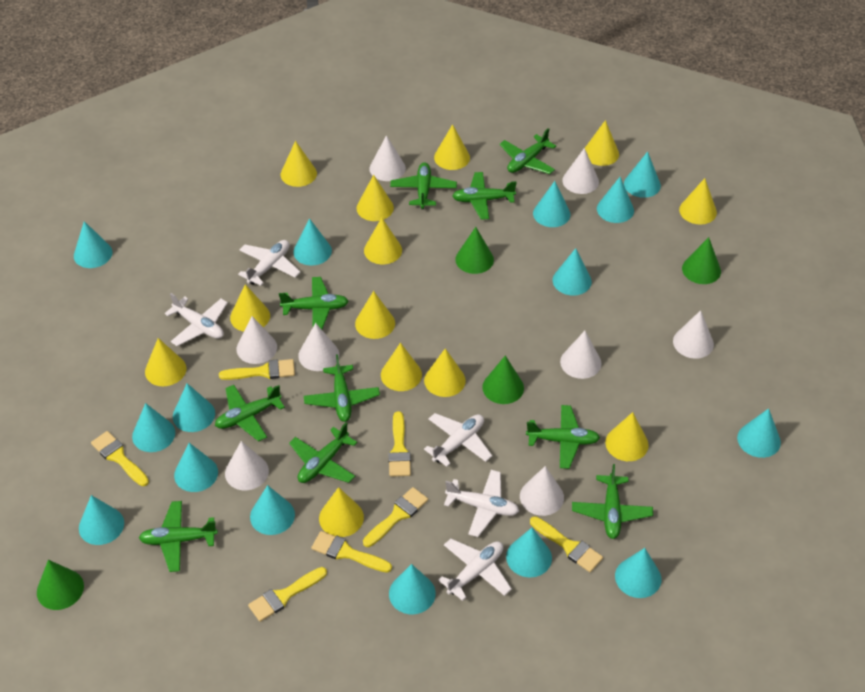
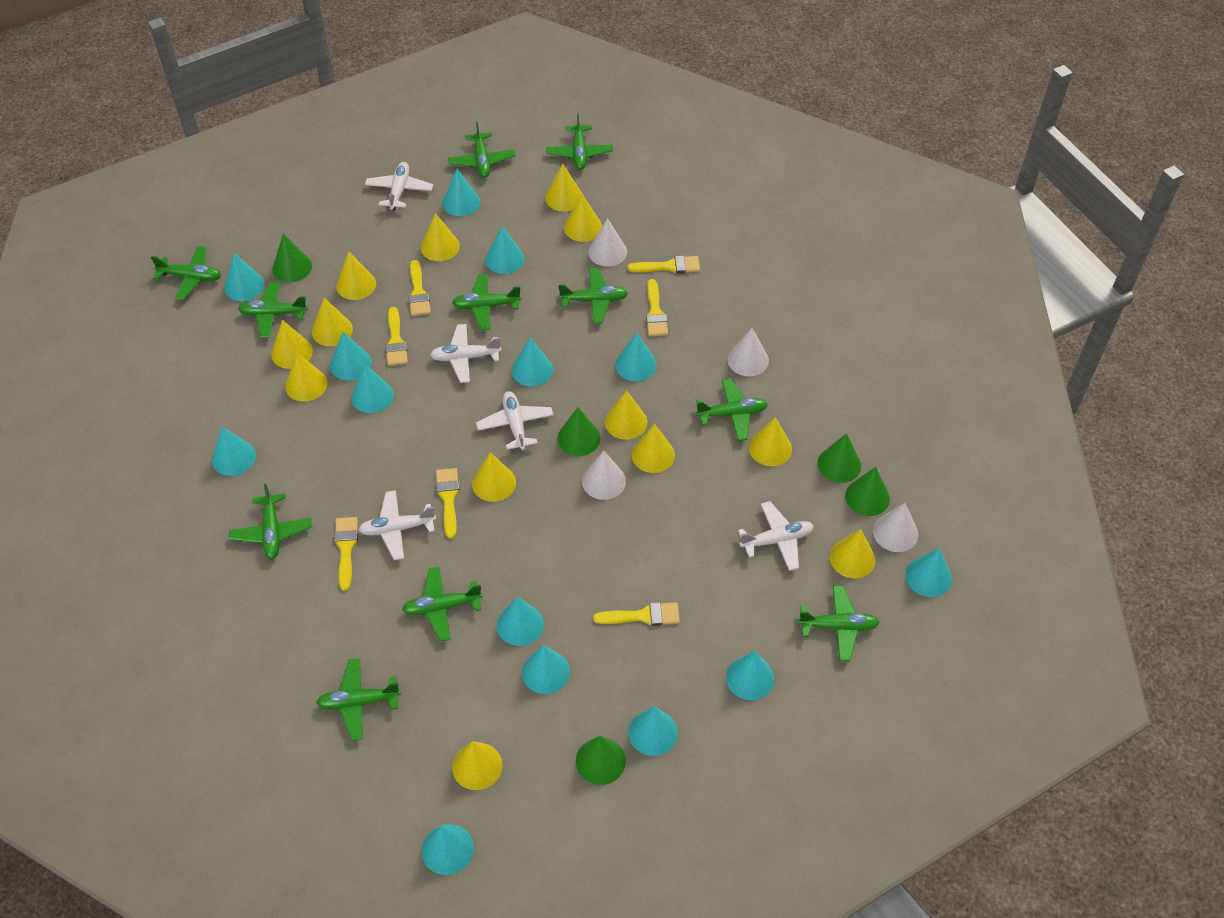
green cone: [37,560,84,610] [455,227,494,274] [482,356,524,404] [682,237,721,284] = 4 -> [272,234,312,282] [557,407,600,456] [576,736,626,785] [817,433,861,483] [845,467,890,516] = 5
green plane: [139,501,218,572] [215,385,285,441] [279,277,349,329] [289,423,357,483] [304,354,380,422] [390,162,457,209] [453,172,517,220] [499,128,556,174] [526,405,600,469] [572,464,653,539] = 10 -> [151,246,221,300] [229,484,312,559] [238,282,308,338] [316,658,401,740] [402,567,482,642] [448,122,516,178] [452,274,521,330] [546,113,613,170] [558,268,628,324] [696,379,768,441] [798,585,880,662] = 11
turquoise cone: [74,221,112,268] [79,495,124,545] [132,403,175,452] [173,383,215,432] [174,443,218,492] [250,485,295,535] [293,218,332,266] [389,564,436,614] [506,528,552,577] [533,181,570,227] [553,248,592,296] [597,177,634,223] [615,548,661,598] [624,151,661,198] [737,408,781,458] = 15 -> [212,427,256,476] [224,253,265,301] [330,332,372,380] [351,364,394,413] [422,824,474,875] [442,169,480,216] [485,226,525,274] [497,597,544,646] [512,338,553,387] [522,645,570,694] [615,332,657,381] [628,707,678,756] [726,651,774,700] [905,548,952,597] = 14
white cone: [225,441,269,490] [236,316,277,364] [298,323,339,371] [369,135,406,181] [520,466,564,516] [560,331,601,379] [562,148,599,194] [673,310,714,359] = 8 -> [582,451,626,500] [588,218,627,266] [727,328,769,376] [873,503,918,552] = 4

